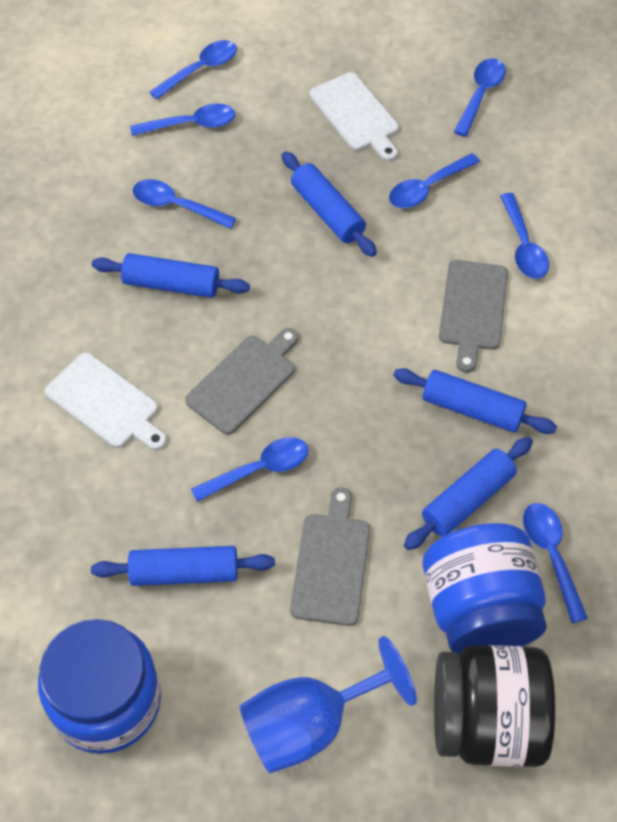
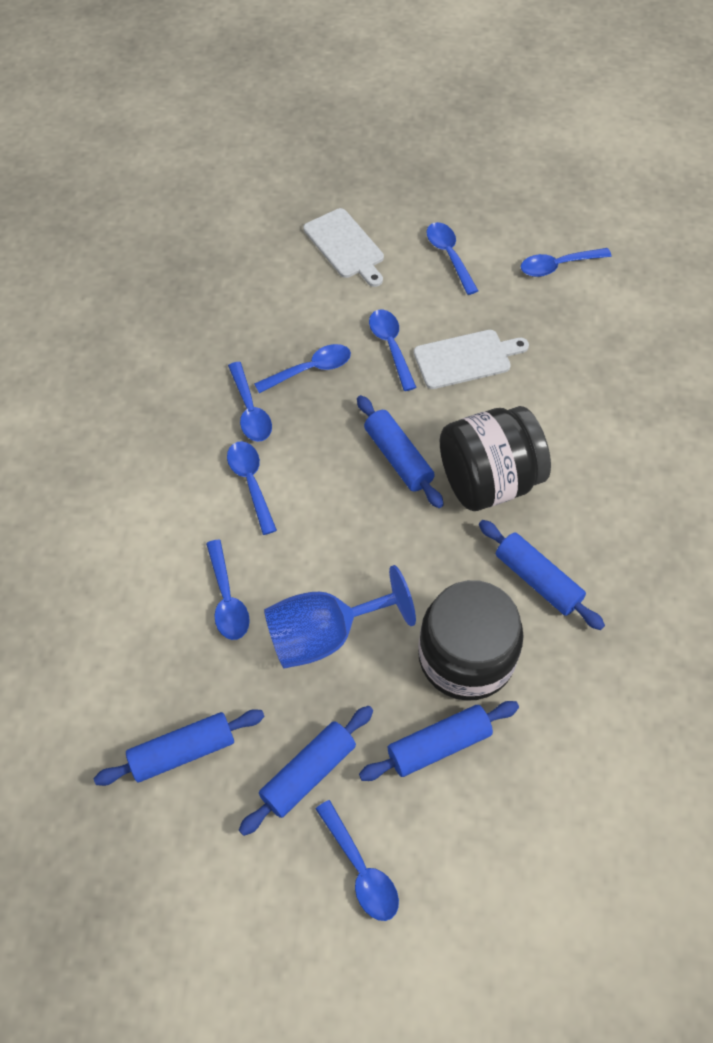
black jar: [434,645,555,767] = 1 -> [418,580,524,701] [440,406,551,511] = 2
blue jar: [38,619,161,754] [423,523,547,655] = 2 -> none = 0
grey cutting board: [185,328,299,435] [290,488,370,626] [439,260,508,373] = 3 -> none = 0

